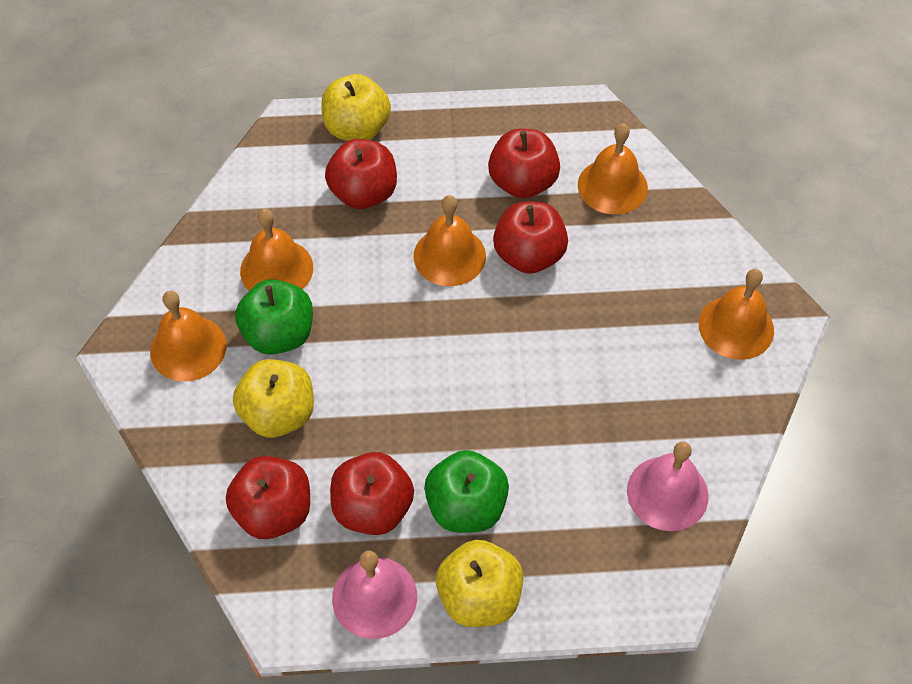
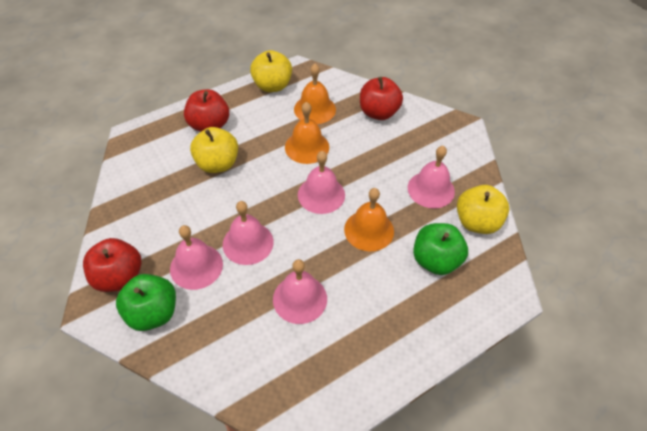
orange bell: [150,291,226,382] [240,209,313,291] [414,195,486,286] [578,123,648,215] [699,269,774,360] = 5 -> [285,102,329,164] [294,64,336,124] [344,188,394,251] = 3
pink bell: [332,551,417,639] [627,442,709,531] = 2 -> [170,225,223,290] [223,201,274,265] [273,259,327,324] [298,151,345,214] [408,146,455,208] = 5
red apple: [226,456,310,539] [325,139,397,209] [330,452,414,535] [488,129,560,199] [493,201,568,274] = 5 -> [83,238,141,292] [184,89,229,132] [360,77,403,120] = 3

